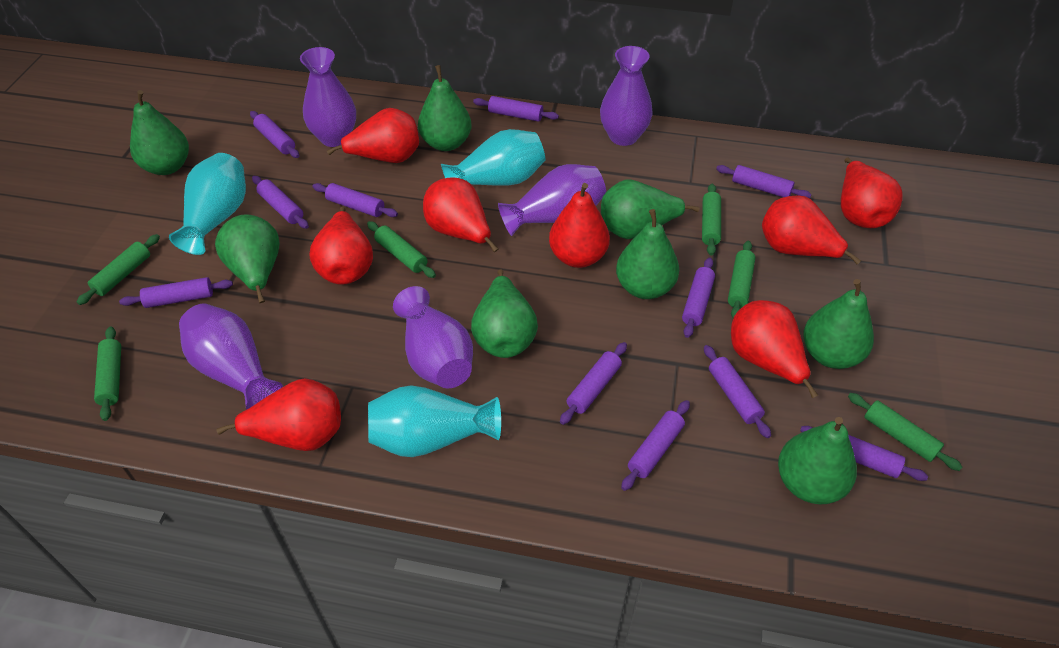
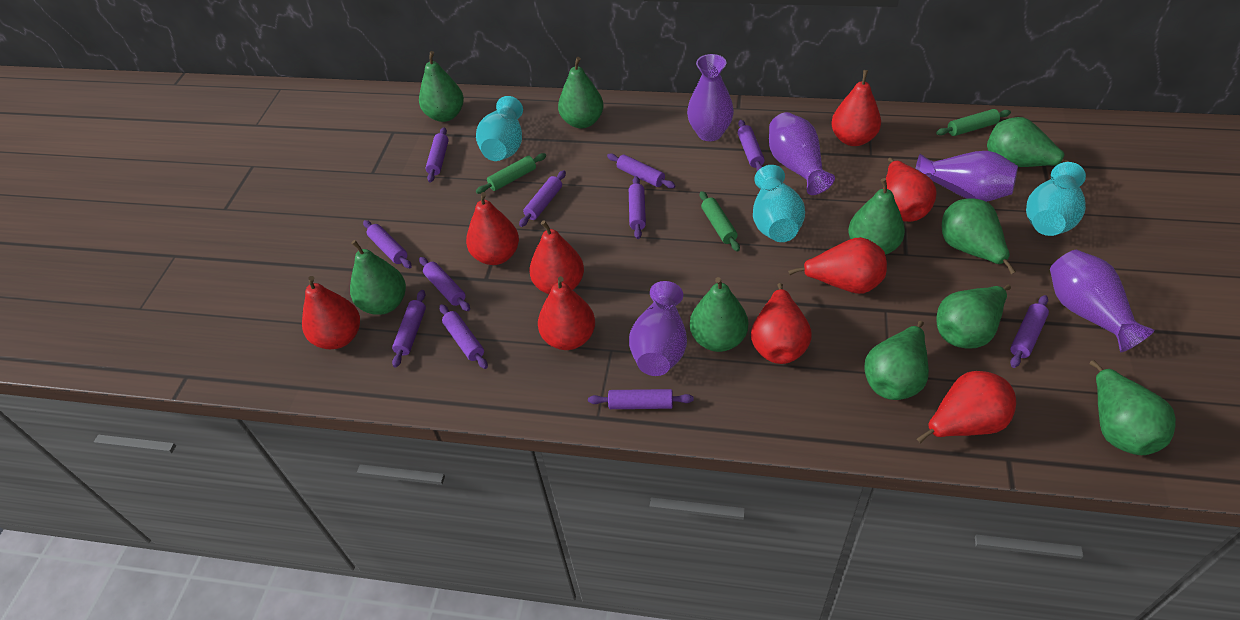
green pear: [130,90,189,175] [215,214,280,303] [418,65,471,151] [471,269,538,358] [601,180,700,239] [616,209,679,299] [778,417,857,504] [804,279,874,369] = 8 -> [350,240,406,315] [419,51,464,122] [558,57,604,128] [690,277,748,352] [848,178,905,255] [864,321,929,400] [936,285,1011,348] [942,199,1016,274] [987,117,1070,167] [1090,360,1176,455] = 10
green rolling pin: [77,234,160,305] [94,326,121,421] [367,221,436,278] [702,184,721,256] [728,241,756,318] [848,393,962,471] = 6 -> [476,153,546,194] [700,191,740,252] [936,109,1011,136] = 3
red pear: [216,378,341,451] [309,207,373,285] [327,108,419,163] [423,177,498,252] [549,183,610,268] [731,300,818,398] [762,195,861,264] [841,157,902,228] = 8 -> [302,276,360,349] [466,192,519,265] [530,220,584,294] [538,276,595,350] [751,283,812,364] [788,237,887,294] [831,70,881,146] [883,158,937,222] [916,371,1016,444] = 9

